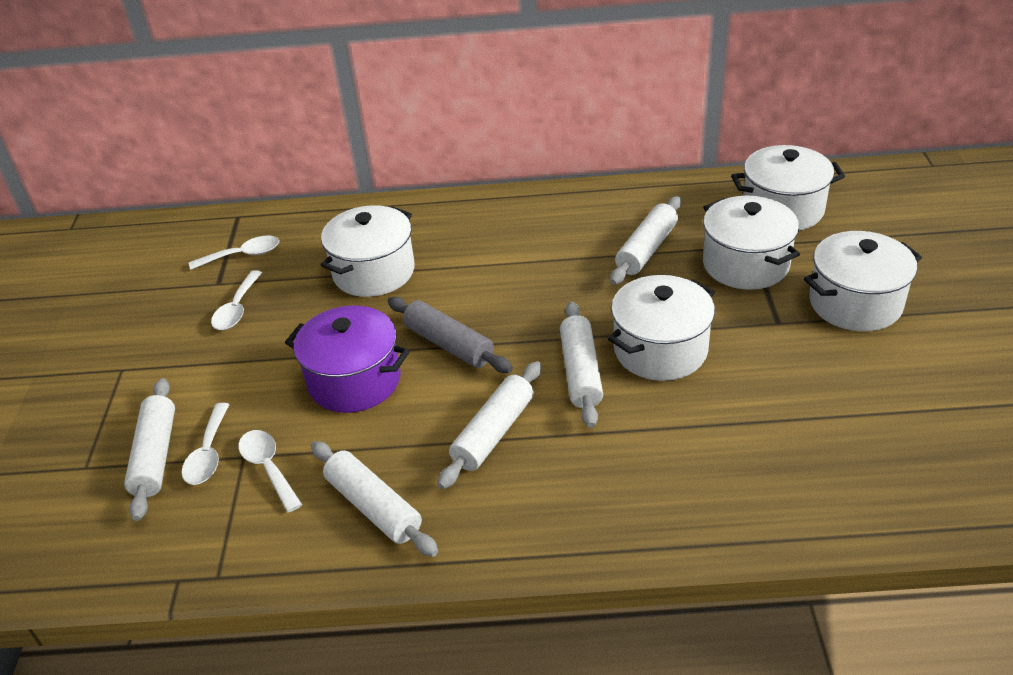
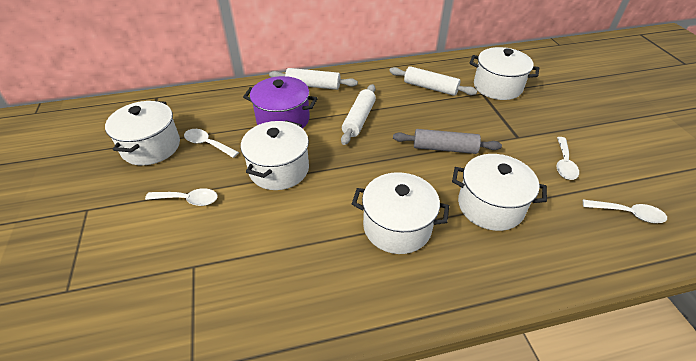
white rolling pin: [124,378,175,521] [311,441,438,557] [438,361,541,489] [560,301,603,428] [610,196,681,285] = 5 -> [269,68,358,90] [341,84,376,145] [389,66,477,96] = 3

